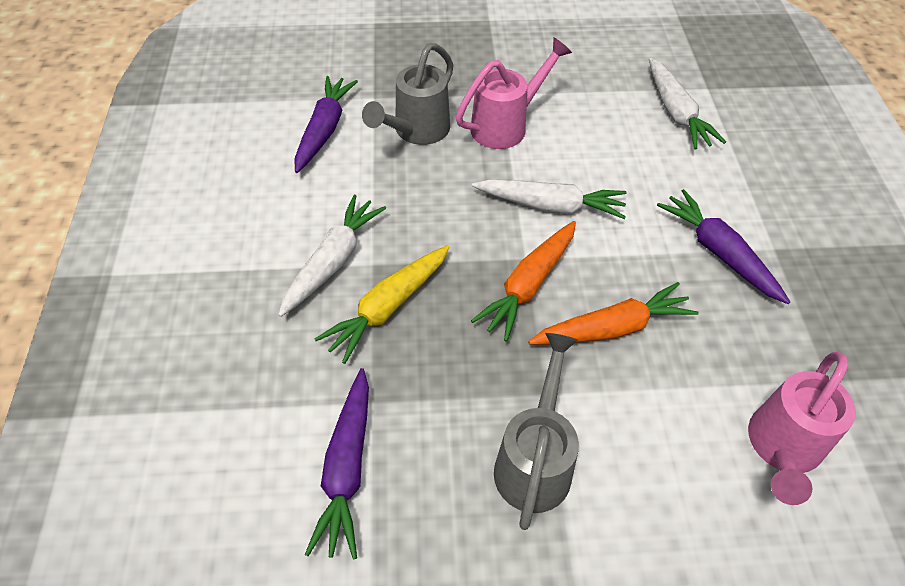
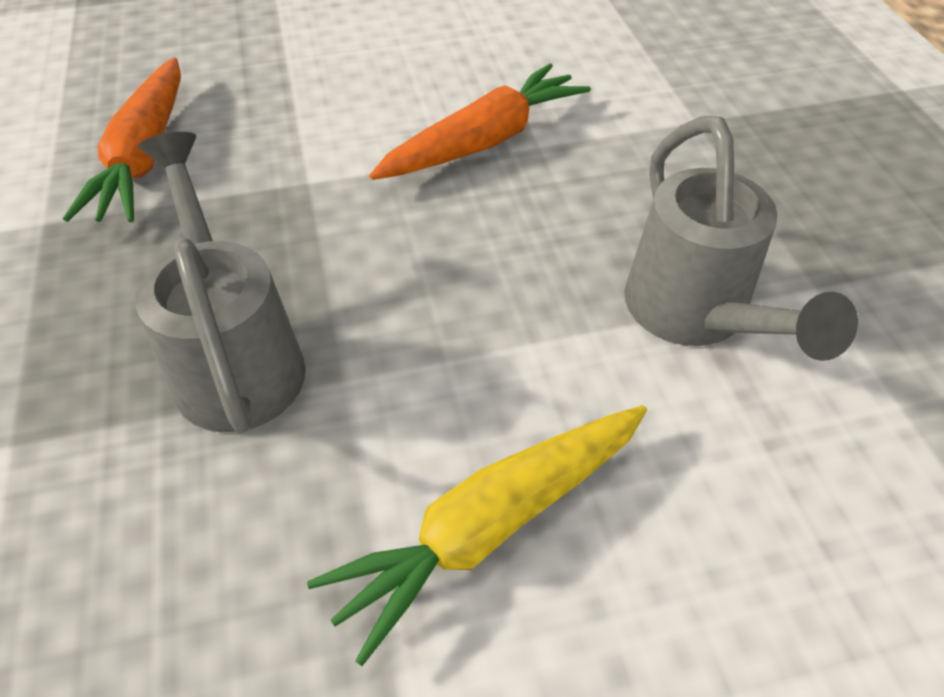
pink watering can: [456,37,572,149] [748,352,856,505] = 2 -> none = 0
purple carrot: [294,76,358,173] [305,368,369,559] [657,189,790,304] = 3 -> none = 0
white carrot: [278,195,386,317] [472,179,627,219] [649,58,726,150] = 3 -> none = 0

